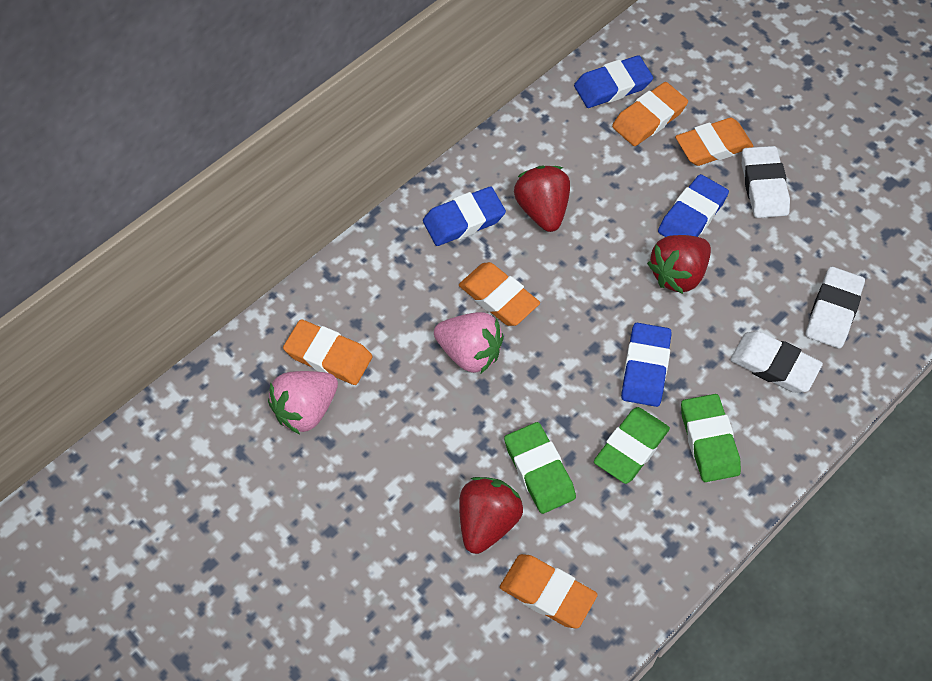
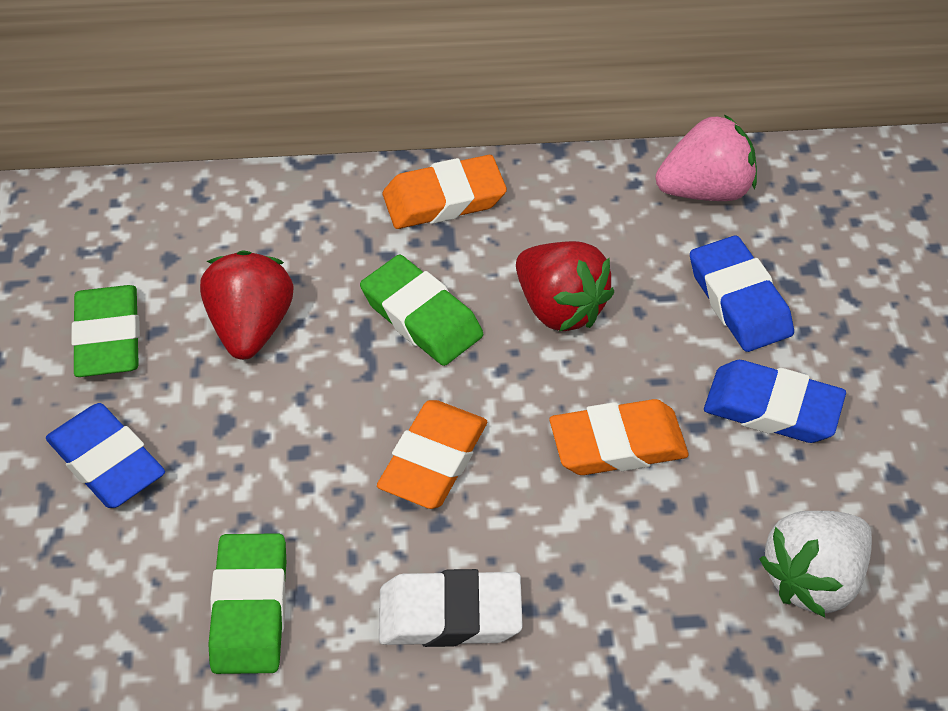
blue eraser: [423,186,506,246] [574,55,653,108] [621,323,672,407] [658,174,729,237] = 4 -> [46,403,165,508] [690,235,794,352] [704,360,846,443] = 3
orange eraser: [283,319,373,385] [459,262,540,326] [500,554,598,629] [612,82,688,146] [675,118,754,166] = 5 -> [377,400,487,509] [383,155,507,229] [549,399,689,475] = 3
pink strawberry: [268,371,338,434] [434,312,504,373] = 2 -> [656,114,757,201] = 1
red strawberry: [459,477,523,554] [514,166,570,232] [647,235,711,294] = 3 -> [200,250,294,360] [516,241,614,332] = 2
white eraser: [730,331,823,393] [742,146,790,218] [805,267,865,348] = 3 -> [379,569,523,647] = 1
white strawberry: none = 0 -> [759,511,872,617] = 1

